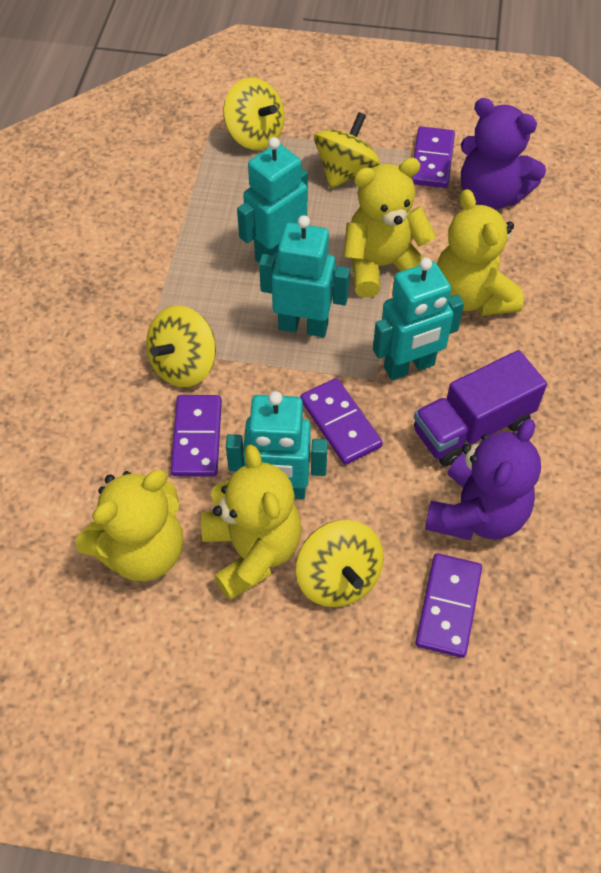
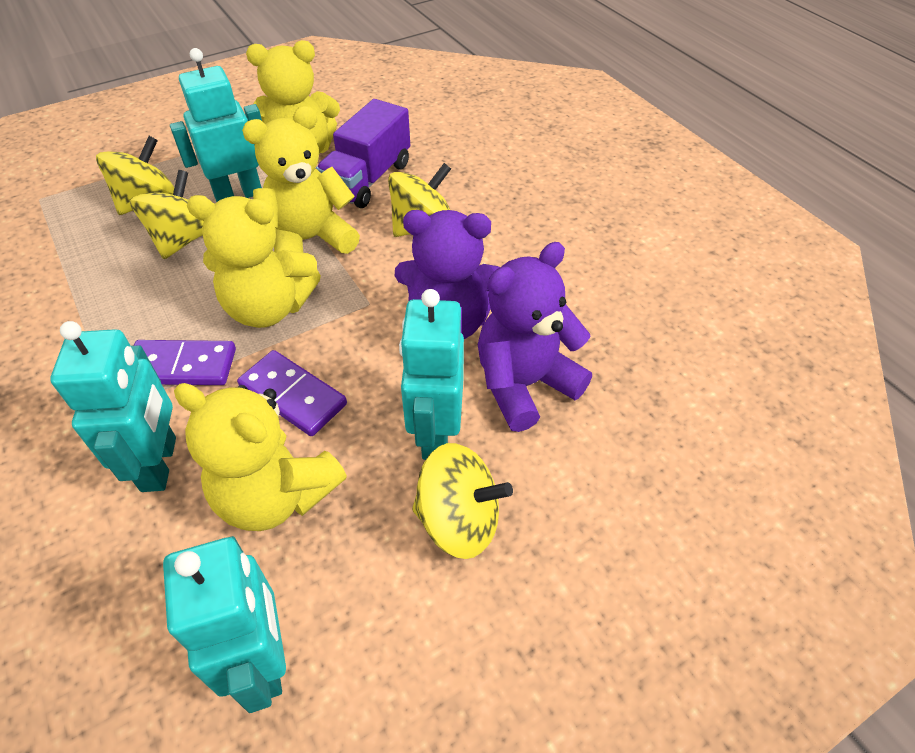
purple domino: [171,395,222,477] [300,378,383,465] [411,126,455,188] [415,553,482,658] = 4 -> [134,340,236,385] [237,350,347,436] = 2

